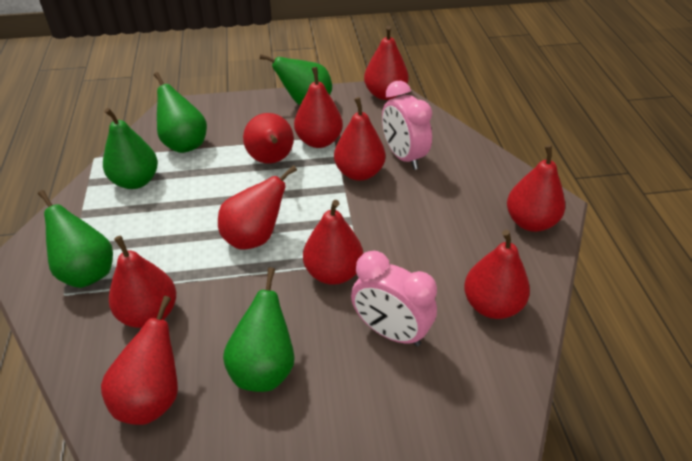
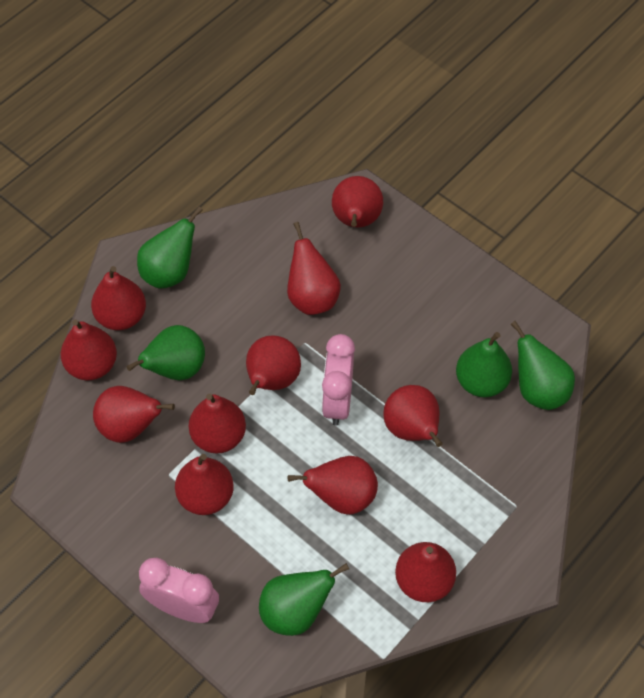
red pear: [101,296,178,425] [109,236,176,328] [218,165,297,249] [243,113,294,164] [294,67,343,148] [303,200,363,285] [334,97,385,181] [364,26,409,100] [464,230,530,319] [507,145,565,232] = 10 -> [61,319,117,380] [91,266,146,330] [93,386,175,443] [175,454,234,515] [189,394,246,454] [246,336,301,395] [287,222,341,315] [287,456,378,515] [332,176,383,227] [383,385,442,447] [395,542,456,602] = 11

